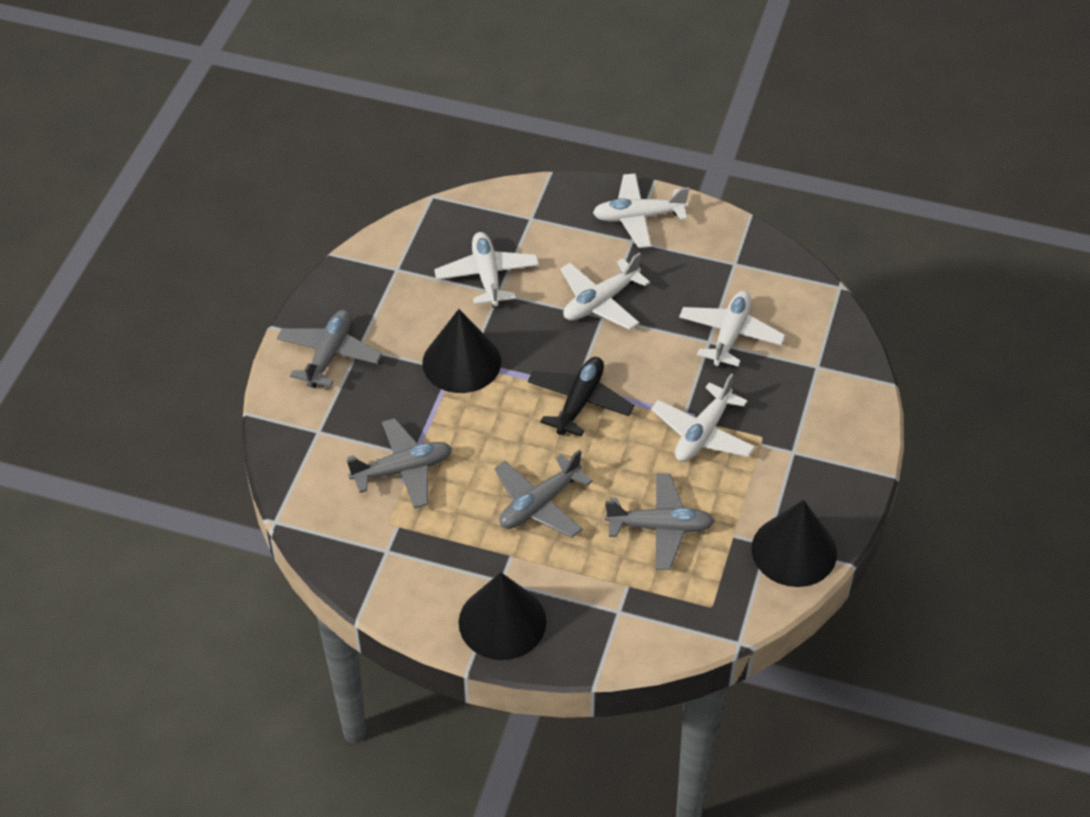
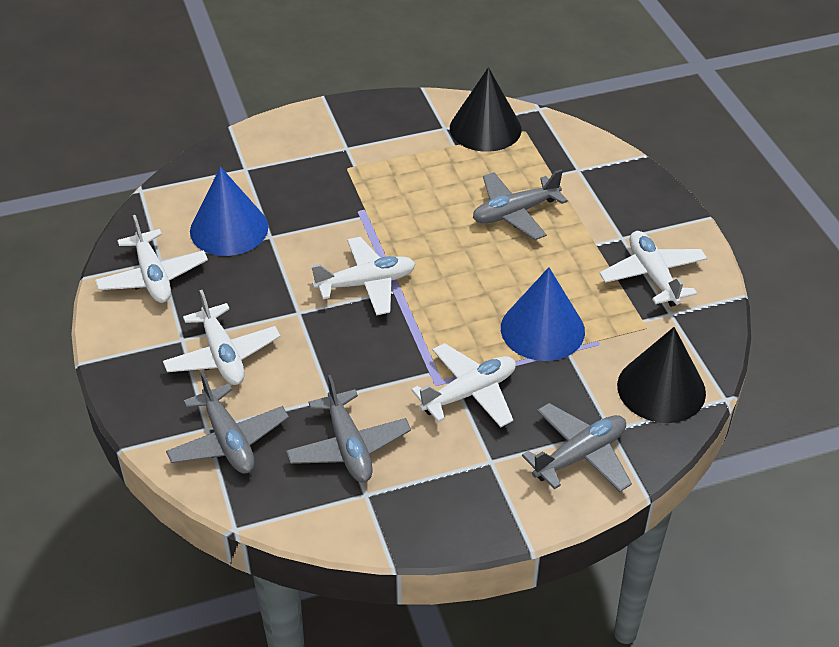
black cone: [422,309,501,393] [459,572,546,660] [751,500,837,587] = 3 -> [450,67,522,152] [617,327,706,423] = 2
black plane: [528,357,634,436] = 1 -> none = 0
blue cone: none = 0 -> [190,167,269,256] [501,267,585,361] = 2

